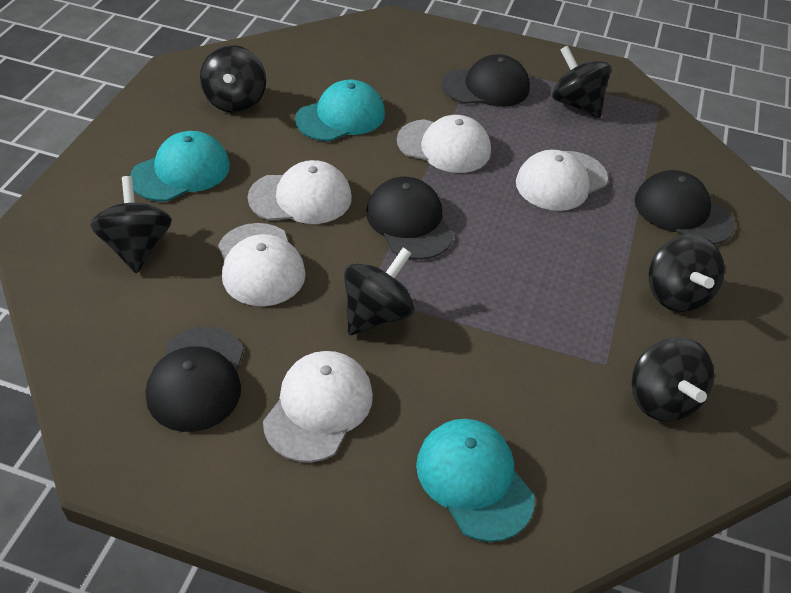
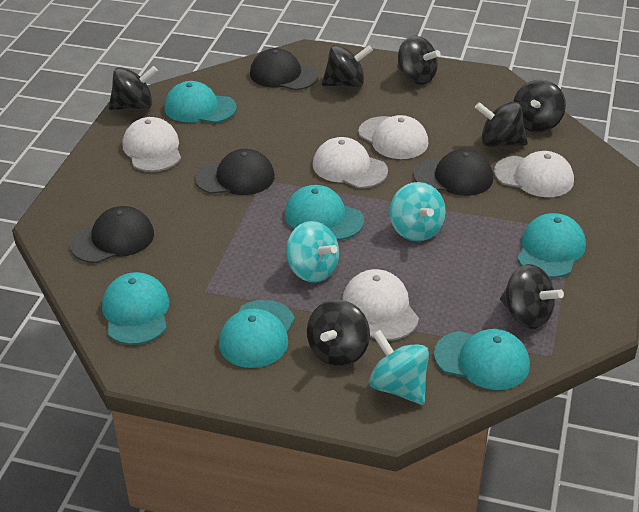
black spinning top: [90,176,172,273] [200,45,266,113] [344,248,415,335] [552,46,611,118] [631,337,714,421] [648,234,725,312] = 6 -> [109,66,158,110] [307,299,370,366] [322,45,373,87] [397,36,441,85] [475,102,528,147] [500,264,564,329] [513,79,566,132] = 7
turquoise cap: [130,131,230,201] [295,80,385,142] [416,419,534,542] = 3 -> [102,272,170,345] [164,81,237,123] [219,300,295,368] [285,185,364,240] [434,329,530,390] [517,213,586,278] = 6
turquoise spinning top: none = 0 -> [286,221,339,283] [369,330,429,405] [390,182,446,241] = 3

